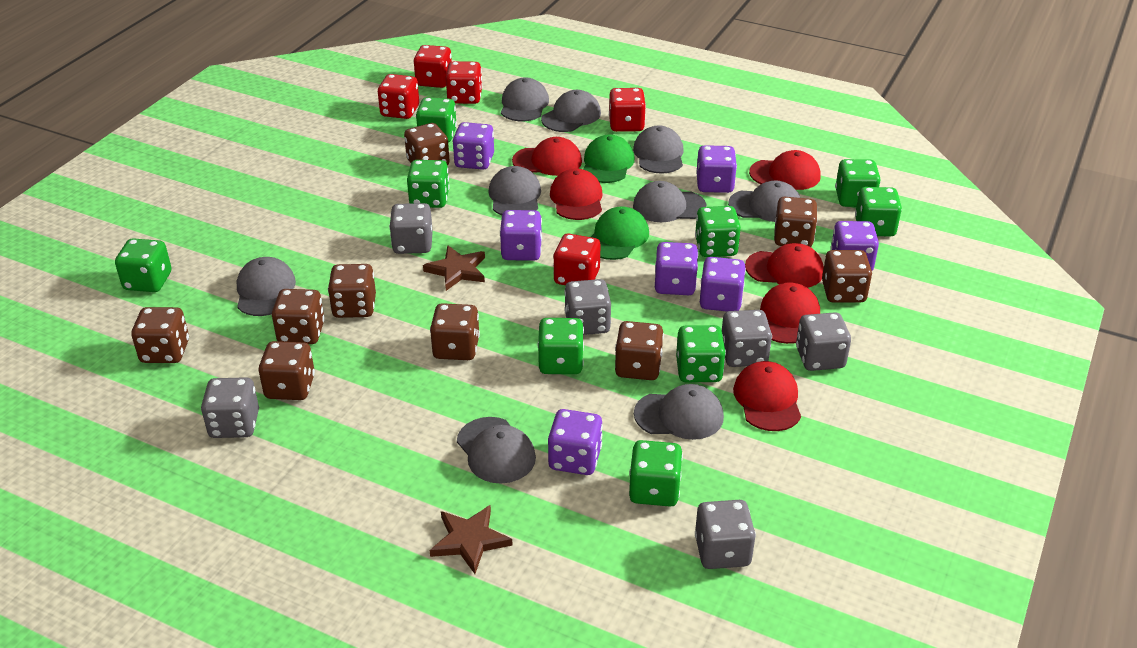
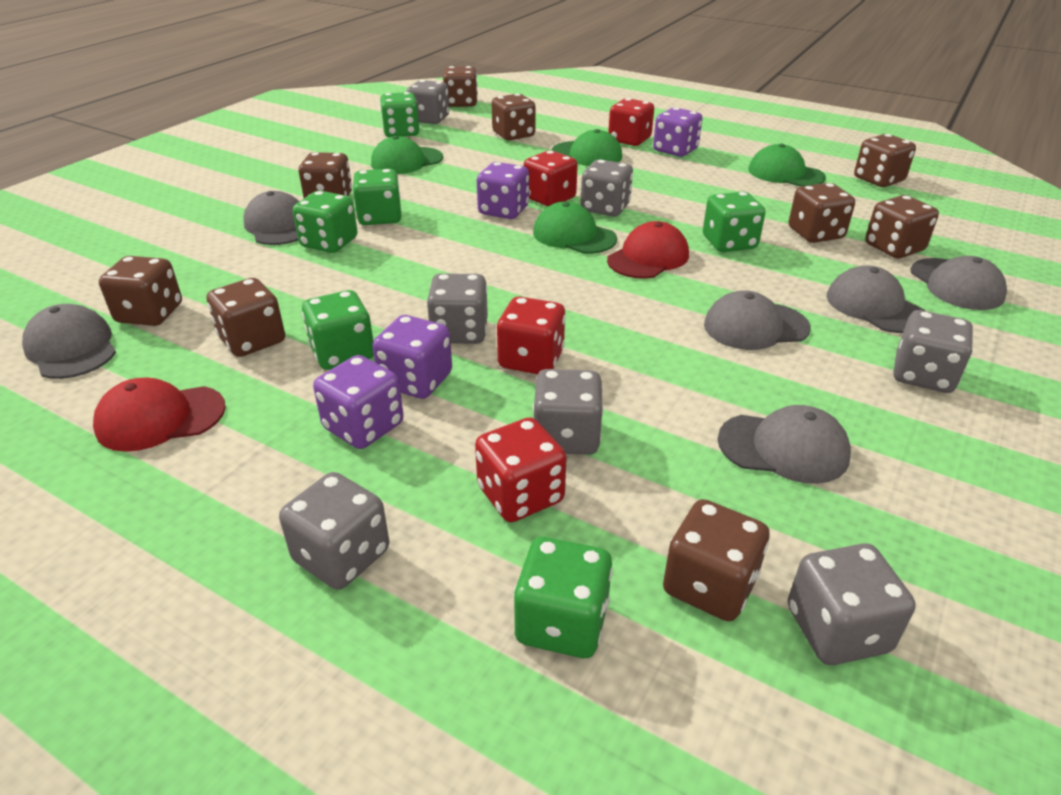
brown star: [423,245,485,291] [430,505,513,574] = 2 -> none = 0
green cap: [583,135,635,183] [591,206,649,260] = 2 -> [371,136,443,174] [533,202,617,254] [552,129,622,166] [748,144,826,187] = 4
green dice: [115,238,172,292] [407,160,450,208] [416,97,457,142] [538,318,584,374] [629,440,683,507] [676,325,726,382] [695,206,741,257] [835,159,881,207] [855,187,902,237] = 9 -> [293,191,358,253] [302,290,374,370] [352,169,401,225] [380,92,420,137] [513,537,613,658] [703,191,765,252] = 6
grey cap: [237,257,296,316] [457,417,536,484] [488,166,541,215] [501,77,549,121] [541,90,601,132] [633,125,684,174] [633,181,706,222] [634,384,724,440] [728,181,800,222] = 9 -> [22,304,116,379] [243,191,299,245] [704,290,811,350] [718,405,851,484] [827,266,925,333] [910,256,1007,310] = 6
grey dice: [201,377,259,438] [389,203,433,254] [564,279,611,335] [695,500,756,569] [722,310,772,367] [796,312,851,371] = 6 -> [279,472,389,590] [407,80,449,124] [427,273,488,344] [533,369,603,455] [581,159,633,217] [788,543,916,665] [893,310,973,393] = 7
purple dice: [453,122,494,170] [500,210,542,261] [548,409,603,475] [655,242,698,295] [696,145,737,193] [700,257,746,312] [830,221,879,271] = 7 -> [313,355,404,449] [372,315,452,399] [477,162,529,219] [653,107,703,157] = 4
red cap: [512,137,582,176] [550,168,602,220] [733,361,801,431] [745,243,824,288] [749,150,821,190] [760,283,820,344] = 6 -> [93,378,226,452] [607,221,689,279] = 2
red dice: [378,74,419,119] [414,45,452,88] [446,61,482,104] [553,234,600,285] [609,88,646,132] = 5 -> [475,417,567,522] [497,296,566,374] [524,150,578,206] [608,98,654,146] = 4

